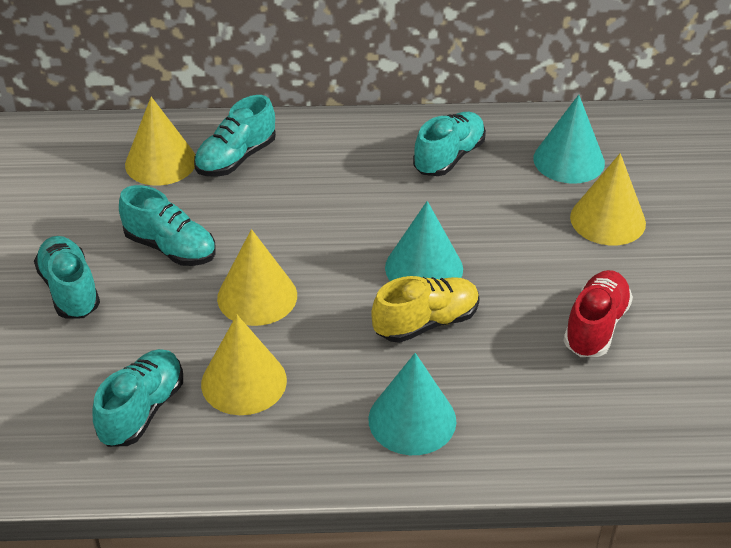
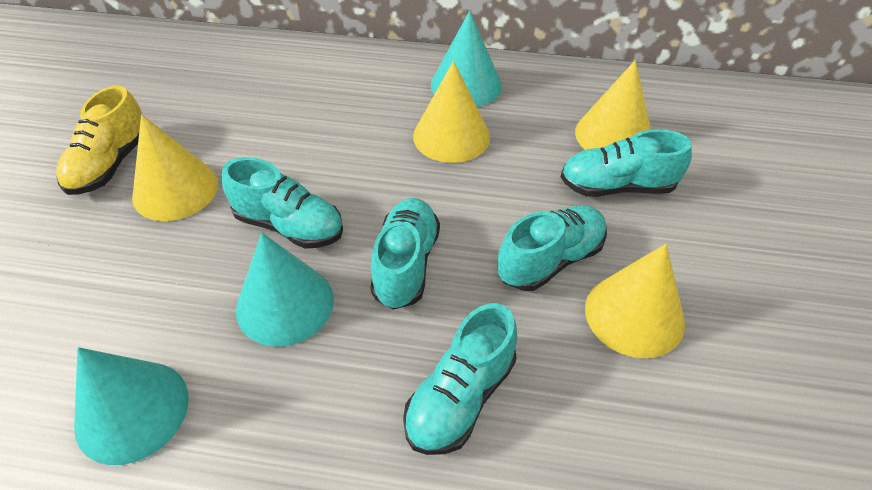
red shoe: [563,270,633,357] = 1 -> none = 0

